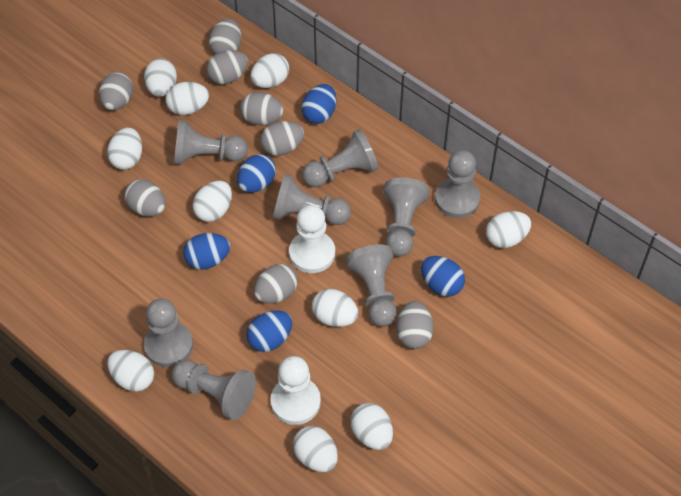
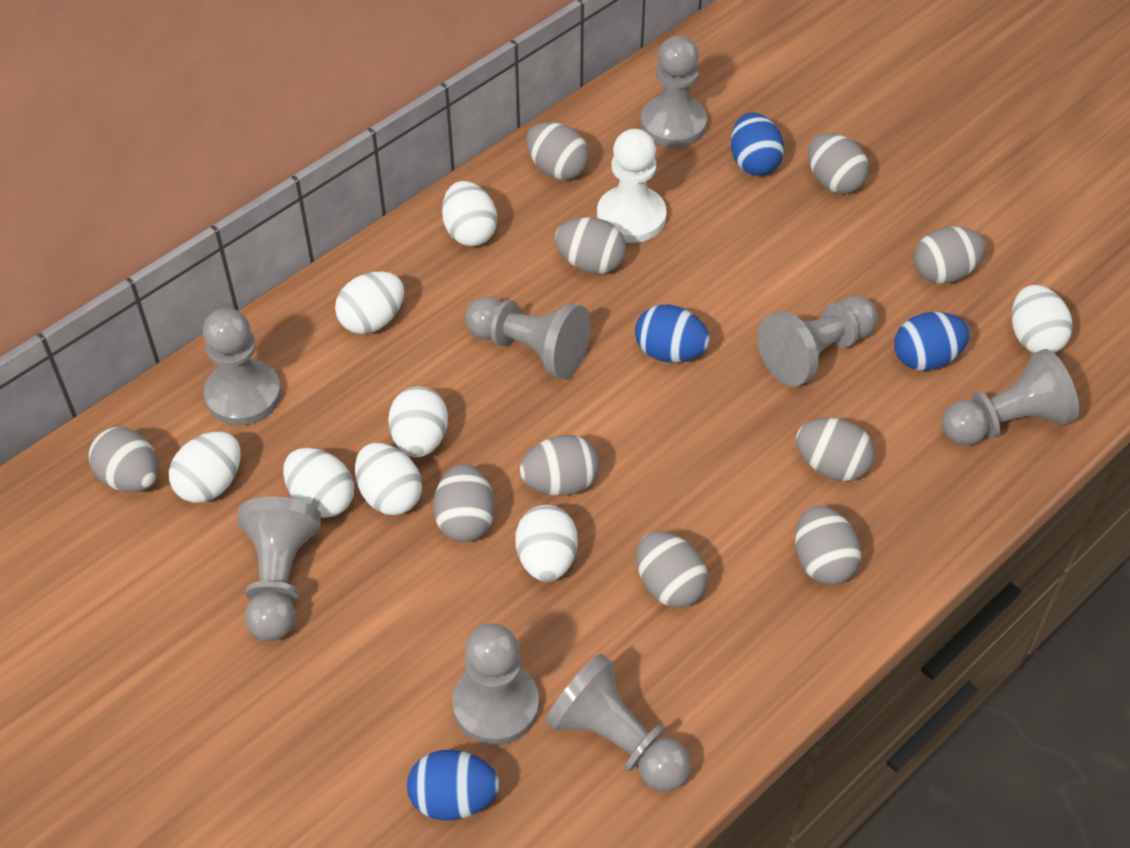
blue egg: [183,233,230,270] [237,154,276,193] [247,310,292,352] [301,84,336,124] [421,256,465,297] = 5 -> [407,750,499,821] [635,305,710,363] [731,113,784,176] [894,312,970,371] = 4
grey egg: [99,72,133,110] [125,179,165,216] [207,50,248,85] [209,18,241,54] [240,92,283,125] [254,264,298,304] [260,121,304,156] [397,301,433,349] = 8 -> [88,427,159,492] [433,464,495,542] [520,435,600,496] [526,122,589,180] [555,217,626,274] [636,531,708,608] [795,506,861,585] [796,418,875,481] [808,133,869,194] [914,227,986,284] = 10
white egg: [107,128,142,170] [107,350,154,392] [144,59,177,97] [165,82,209,115] [192,181,232,222] [250,53,289,88] [293,426,338,472] [312,289,359,327] [351,403,393,450] [486,211,531,248] = 10 -> [169,432,241,503] [283,448,354,518] [335,271,404,334] [355,443,422,515] [388,386,448,457] [442,181,497,246] [516,505,578,582] [1012,285,1073,353] = 8
white pawn: [271,356,321,425] [289,205,335,273] = 2 -> [597,129,667,243] = 1

